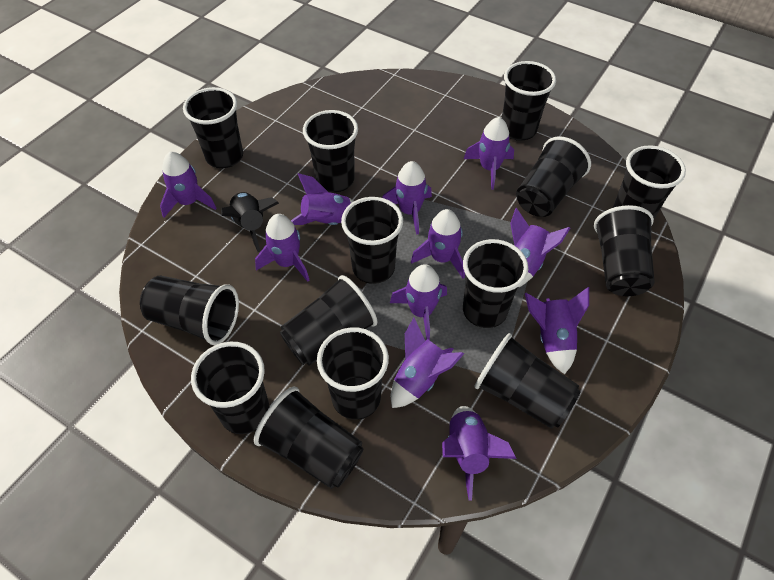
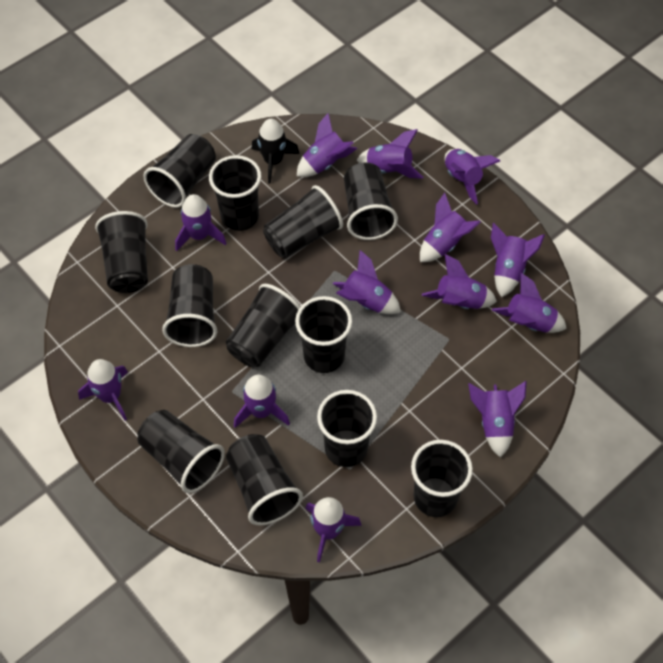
black cup: [140,276,239,345] [183,87,243,168] [191,342,269,434] [254,387,363,489] [280,275,377,365] [303,110,358,192] [317,327,389,420] [341,197,403,284] [463,239,528,328] [474,333,581,429] [502,61,556,141] [516,136,591,217] [594,205,655,296] [613,145,686,219] = 14 -> [95,211,148,293] [137,410,225,493] [143,134,216,208] [162,264,217,347] [209,155,261,231] [226,284,301,367] [226,434,303,525] [263,185,343,258] [295,296,352,373] [317,390,377,467] [344,163,398,240] [411,440,473,517] = 12
purple rocket: [160,151,217,218] [255,214,309,282] [291,173,354,225] [382,161,432,235] [390,264,447,340] [391,318,464,408] [411,209,465,279] [442,406,517,501] [464,117,514,190] [510,208,570,287] [525,287,589,374] = 11 -> [78,359,128,420] [175,194,227,251] [234,375,290,428] [297,113,357,177] [305,497,362,563] [333,250,401,314] [357,129,423,179] [420,193,480,262] [422,254,497,309] [444,149,500,204] [468,381,527,458] [491,223,545,298] [492,273,567,333] = 13

